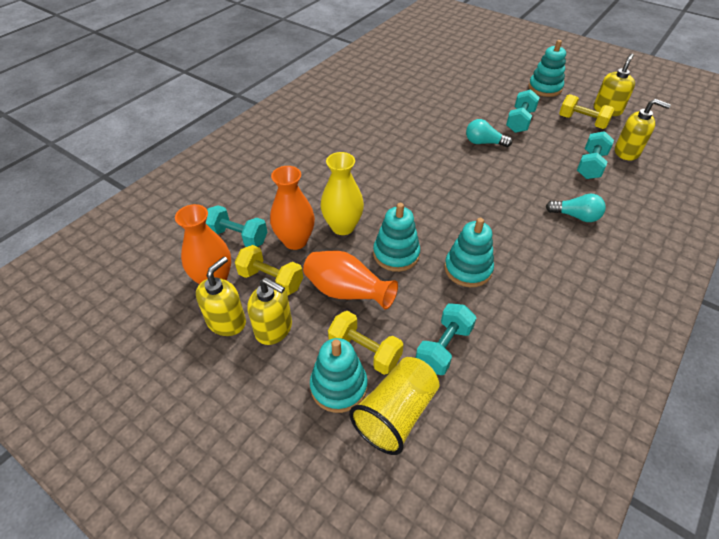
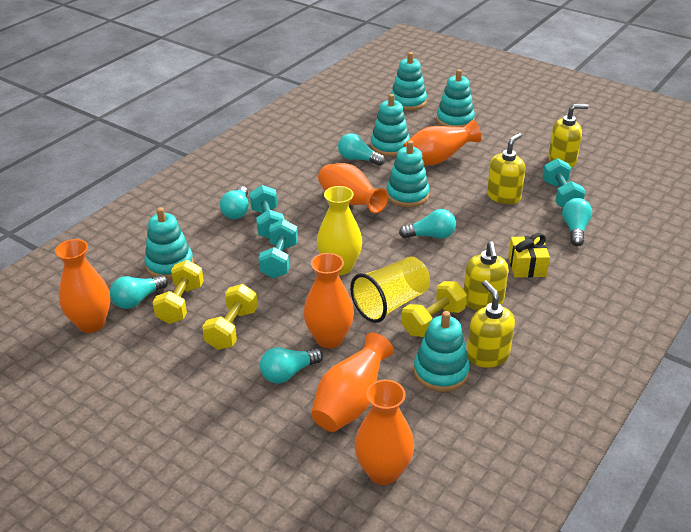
orange vase: [175,204,231,284] [270,166,315,250] [303,251,398,310] = 3 -> [55,239,110,333] [303,253,354,348] [311,332,394,432] [318,163,388,213] [355,379,414,485] [403,120,481,165] = 6
turquoise dumbbell: [206,205,267,247] [416,303,476,375] [506,90,540,133] [577,131,614,179] = 4 -> [250,185,284,238] [258,219,298,278] [542,158,585,207] = 3
turquoise light bulb: [466,119,512,147] [546,194,606,222] = 2 -> [110,275,168,309] [220,186,249,219] [260,347,323,384] [338,133,385,166] [399,209,456,239] [562,198,592,246] = 6
turquoise stacking toy: [310,338,368,413] [373,203,420,272] [444,218,494,287] [528,40,566,97] = 4 -> [145,207,194,280] [371,94,410,156] [387,140,430,207] [391,52,427,111] [414,311,470,392] [436,69,475,127] = 6
yellow gift: none = 0 -> [508,233,550,278] = 1

